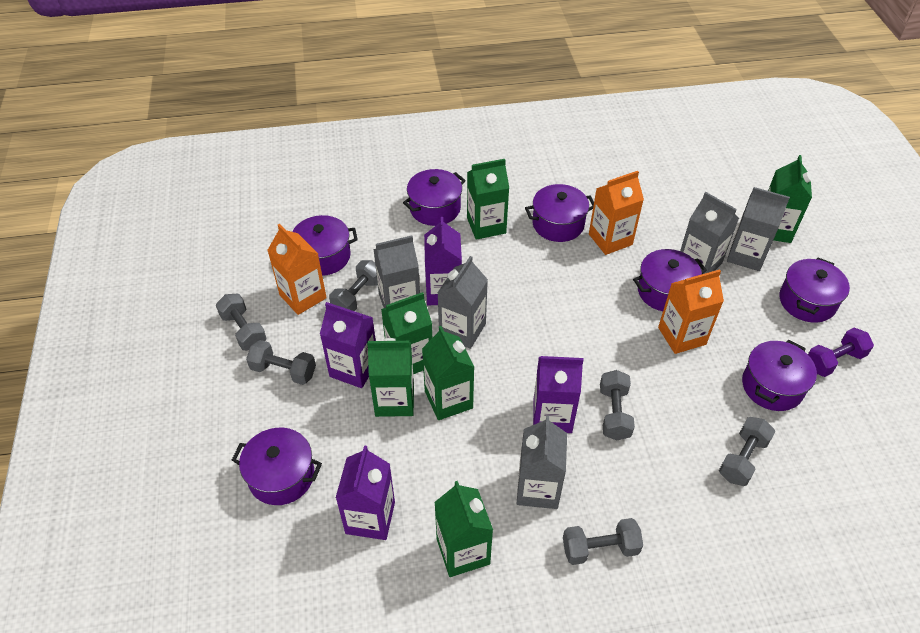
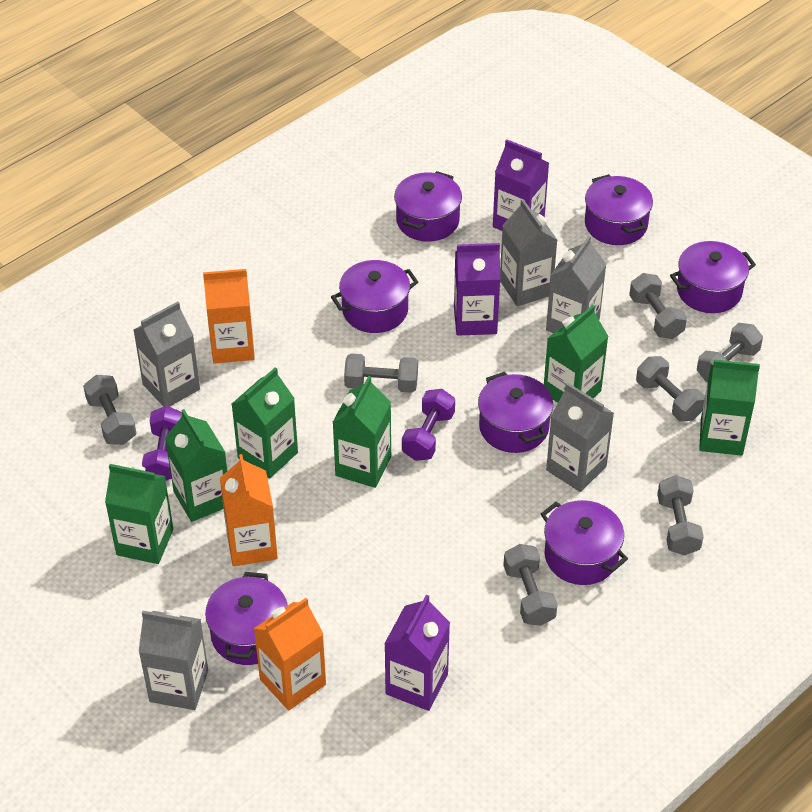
grey dumbbell: [216,294,267,351] [246,340,316,385] [329,260,378,311] [563,518,643,565] [600,370,635,440] [719,417,775,486] = 6 -> [83,375,136,445] [344,353,418,393] [503,544,558,626] [629,273,687,339] [636,356,705,422] [657,475,704,555] [697,323,763,382] = 7
purple carton: [320,302,376,388] [336,445,395,540] [424,217,462,305] [533,356,583,433] = 4 -> [384,595,450,711] [454,243,500,336] [493,139,549,231] = 3
purple dumbbell: [808,328,874,377] = 1 -> [142,406,182,481] [402,389,455,461] = 2

